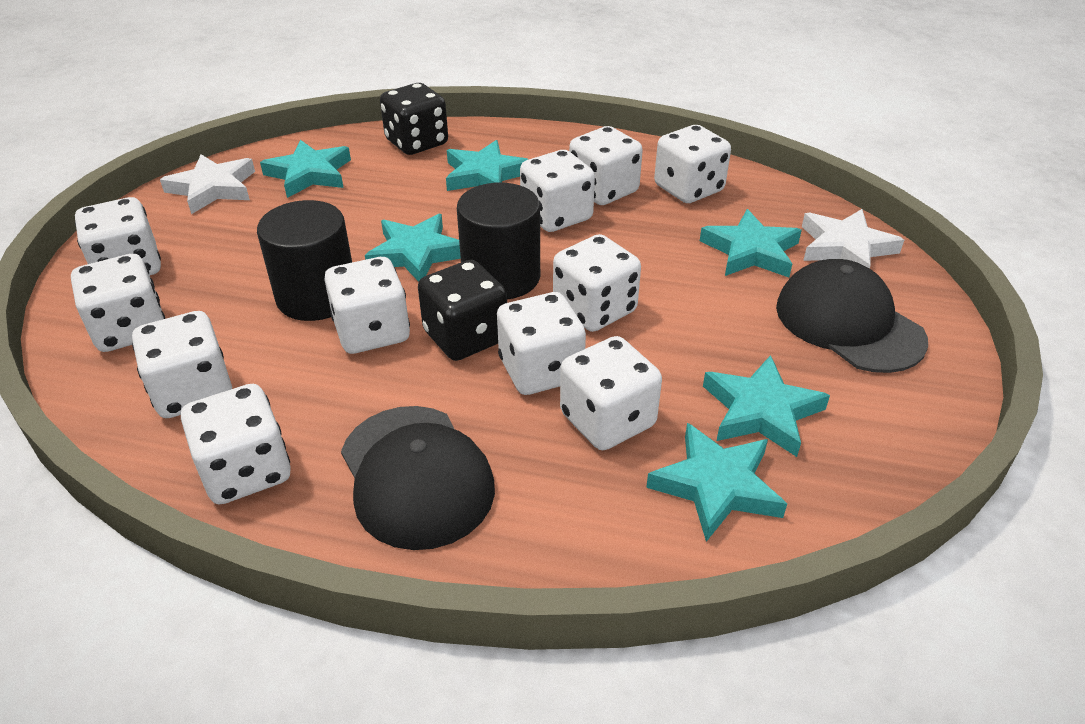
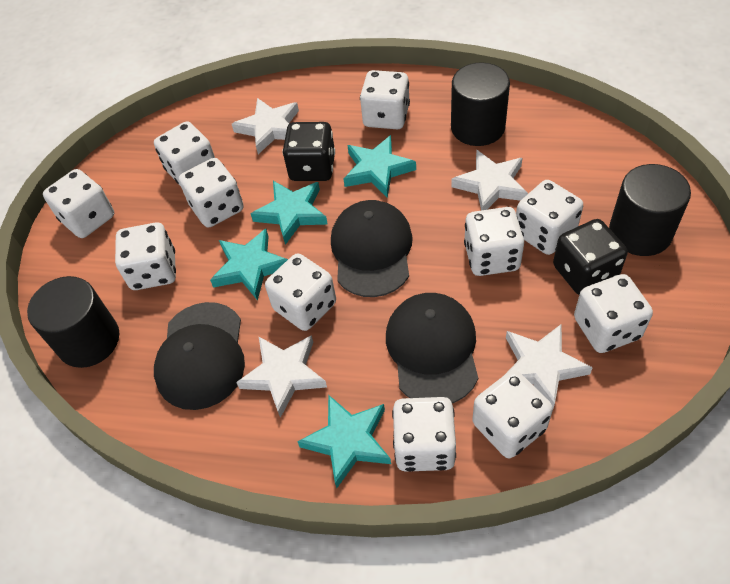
black cap: [341,406,495,550] [776,259,928,373] = 2 -> [154,302,245,410] [331,200,413,297] [386,293,478,403] = 3
black cylinder: [257,200,352,321] [457,183,540,299] = 2 -> [27,276,119,368] [451,62,510,146] [609,164,691,256] = 3
turquoise star: [260,140,351,198] [365,214,461,282] [446,140,529,191] [646,423,787,542] [700,209,802,277] [703,355,830,457] = 6 -> [210,229,288,301] [251,181,328,245] [297,394,391,488] [344,135,416,198] = 4
white star: [160,154,255,214] [802,209,904,269] = 2 -> [232,98,299,154] [236,335,327,418] [451,150,528,210] [506,324,593,408] = 4

